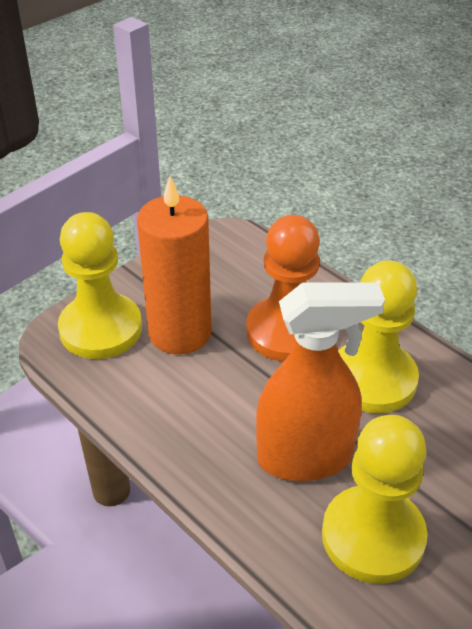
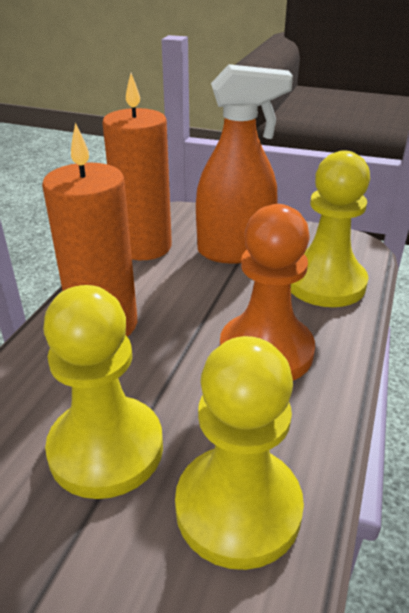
orange candle: [137,176,211,354] = 1 -> [42,123,137,337] [102,73,172,260] = 2

